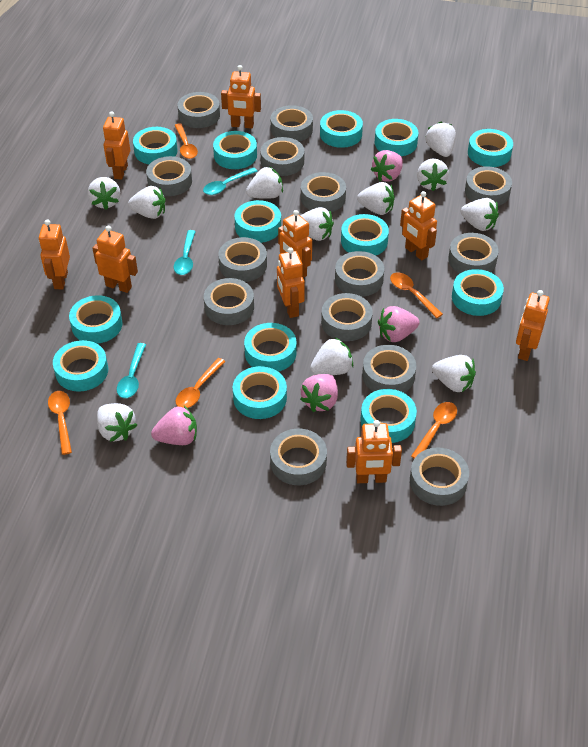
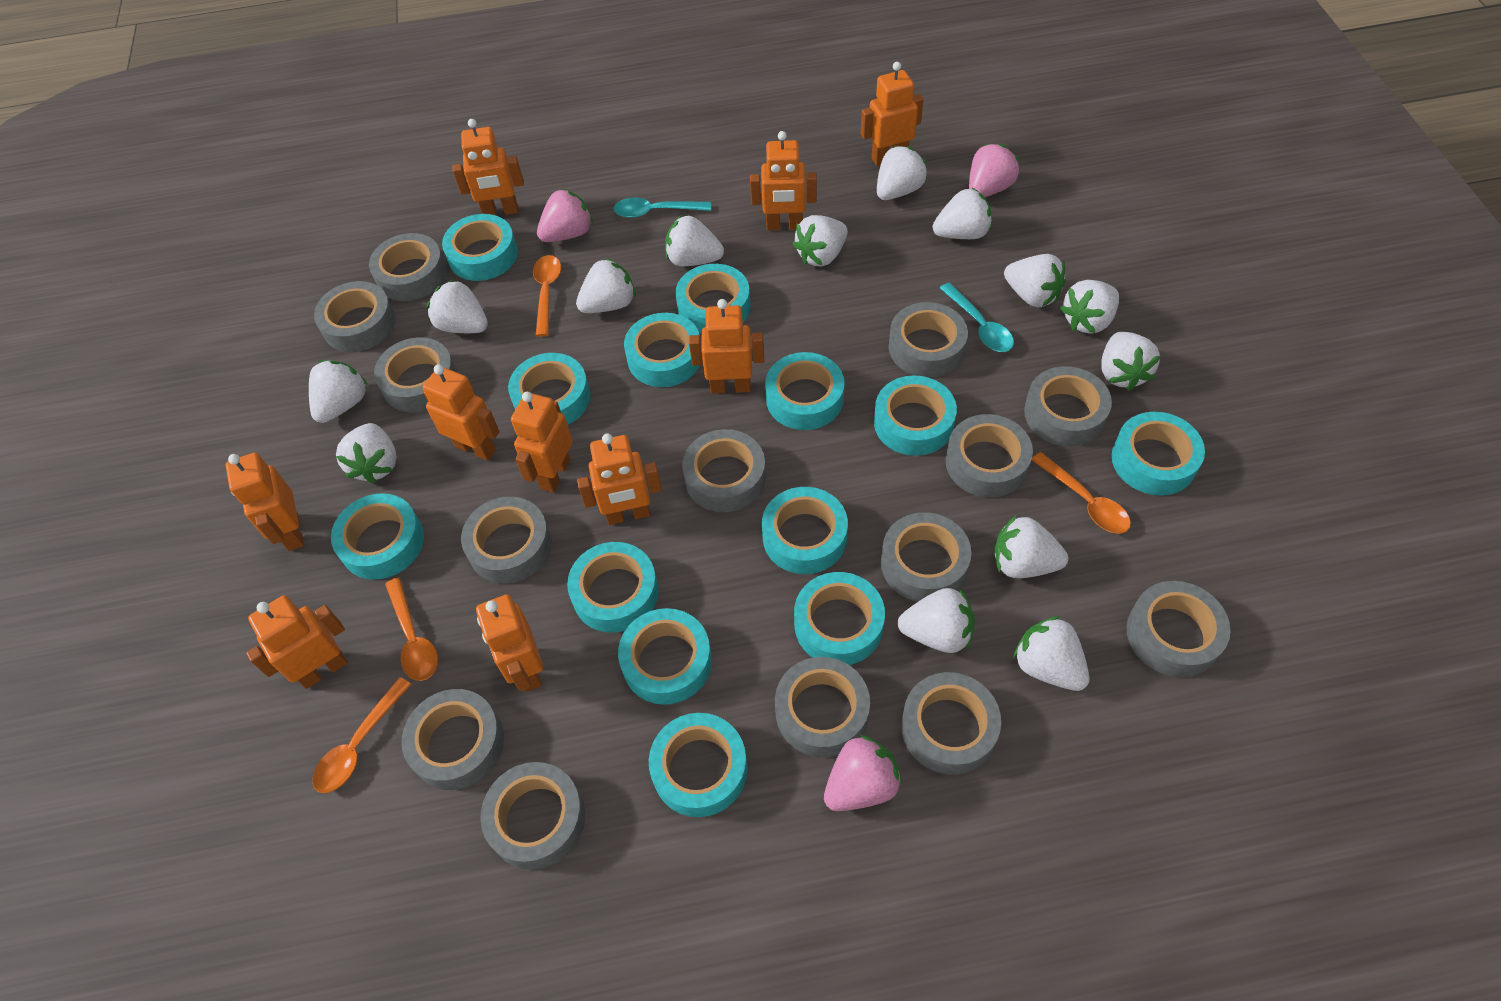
orange robot: [39,220,70,289] [92,226,138,293] [103,111,130,180] [221,65,261,129] [277,247,305,318] [278,210,312,278] [346,420,402,483] [400,191,437,260] [516,290,550,361] = 9 -> [226,452,304,551] [246,595,348,689] [422,364,500,461] [452,119,524,215] [476,594,543,692] [511,392,573,493] [577,433,662,525] [689,299,764,394] [750,131,817,230] [861,62,923,166] = 10
orange spoon: [48,391,72,455] [174,123,198,159] [176,358,225,408] [390,272,443,318] [411,402,457,458] = 5 -> [312,677,412,793] [385,578,438,681] [533,255,561,337] [1032,452,1131,534] = 4
pink strawberry: [151,406,197,445] [300,374,338,412] [371,150,403,182] [378,306,420,342] = 4 -> [537,188,593,242] [824,735,902,811] [969,144,1019,197] = 3
turquoise spoon: [117,343,146,398] [174,230,196,275] [203,167,258,195] = 3 -> [613,198,711,218] [940,283,1014,352] = 2
white strawberry: [88,177,120,210] [97,403,137,442] [128,186,166,219] [246,167,283,199] [301,207,334,241] [310,337,353,375] [357,182,395,215] [417,159,449,191] [425,121,456,157] [432,355,476,392] [461,198,499,231] = 11 -> [309,360,368,423] [336,423,397,484] [427,279,488,333] [576,258,636,313] [665,215,724,266] [793,215,848,266] [877,146,928,200] [898,588,975,653] [933,188,992,239] [994,516,1068,578] [1004,254,1066,307] [1013,616,1090,691] [1060,280,1119,334] [1102,332,1160,391] = 14

